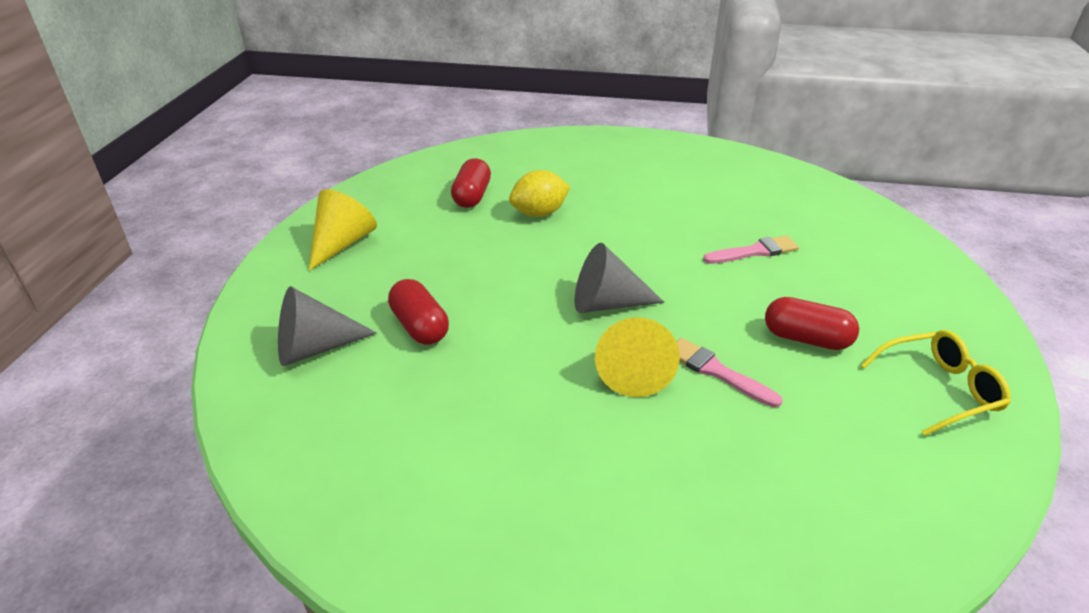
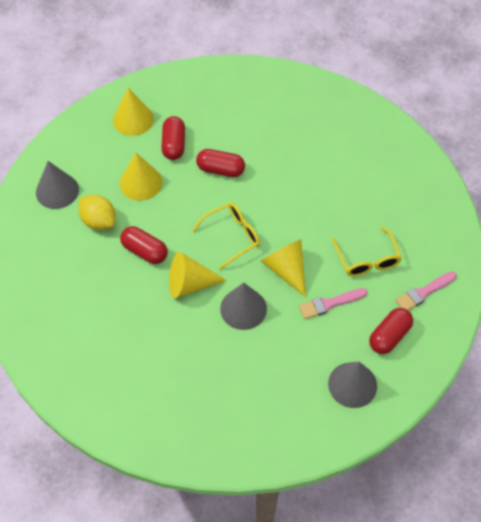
grey cone: [278,286,377,366] [575,243,665,313] = 2 -> [36,161,79,209] [220,283,267,330] [328,362,377,408] = 3
red capsule: [388,279,449,345] [451,158,491,208] [765,297,859,350] = 3 -> [120,226,168,264] [161,116,185,160] [196,149,245,177] [369,308,413,354] = 4
yellow cone: [309,189,377,271] [595,317,680,397] = 2 -> [113,88,154,136] [120,153,162,201] [169,252,227,298] [261,239,306,297] = 4
yellow glasses: [861,330,1011,436] = 1 -> [192,203,260,270] [332,227,402,277] = 2

